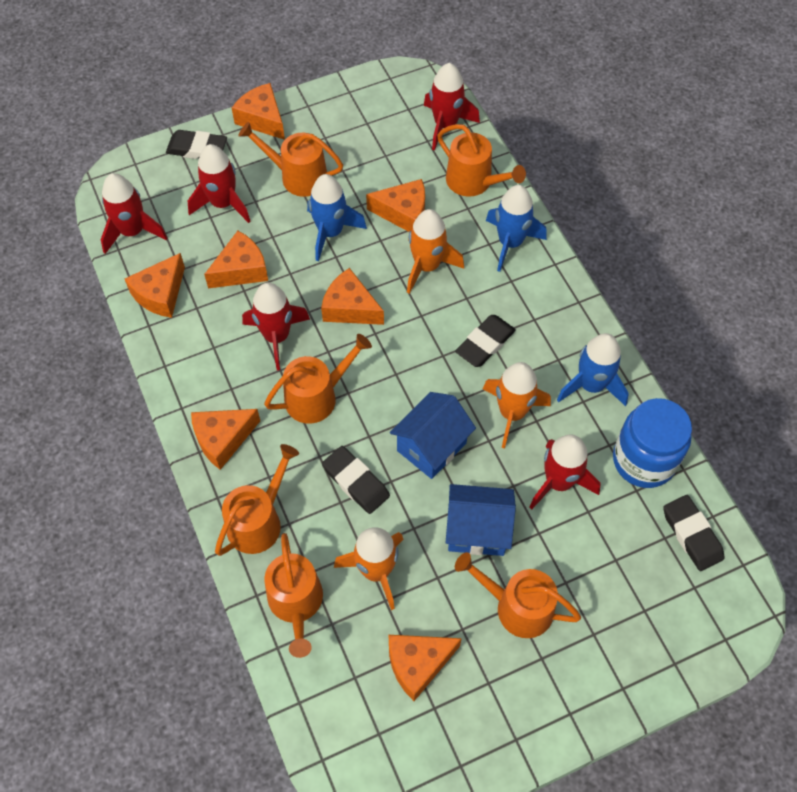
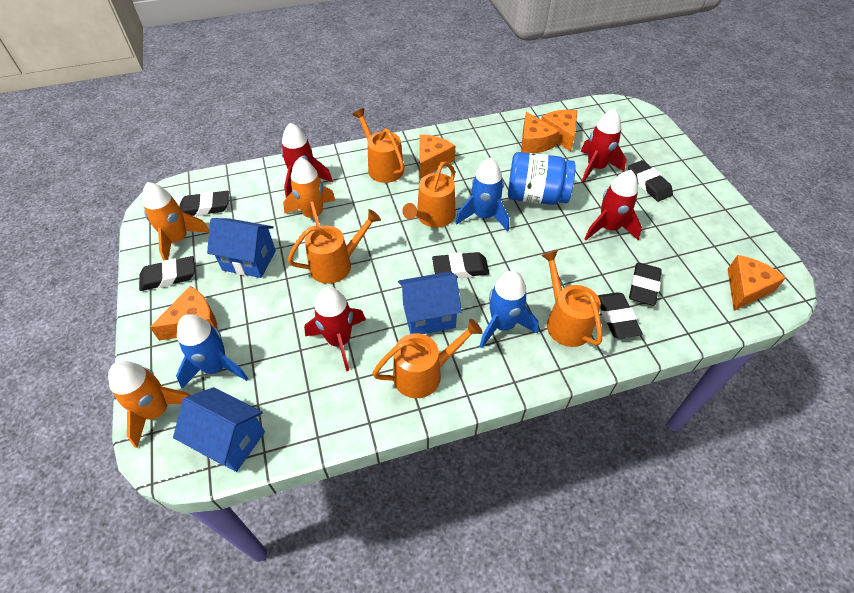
black eraser: [166,130,227,159] [322,446,390,514] [455,315,516,367] [663,495,724,571] = 4 -> [139,256,195,291] [180,191,229,216] [432,252,489,278] [598,293,643,339] [628,160,673,202] [629,262,662,306] = 6
blue house: [390,392,476,479] [446,484,516,556] = 2 -> [173,387,265,472] [207,218,276,278] [398,272,462,334] = 3
orange cheese: [125,253,185,318] [191,409,260,470] [204,231,268,288] [232,83,285,140] [321,268,384,325] [366,179,425,232] [389,635,462,701] = 7 -> [150,286,217,340] [419,134,455,179] [521,112,560,153] [541,110,578,152] [728,255,786,311] = 5
orange watering can: [215,444,299,556] [239,122,343,197] [264,334,372,424] [265,533,323,658] [437,124,526,197] [455,552,581,638] = 6 -> [288,209,381,284] [352,108,405,183] [372,319,483,398] [402,161,455,228] [541,250,602,347] = 5
red rocket: [101,173,168,254] [188,144,250,223] [242,282,310,370] [424,63,480,151] [529,434,601,510] = 5 -> [281,123,333,198] [304,287,366,371] [581,109,626,183] [584,170,642,240] = 4

